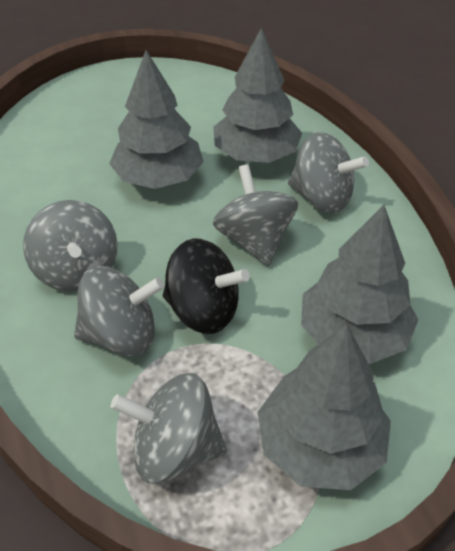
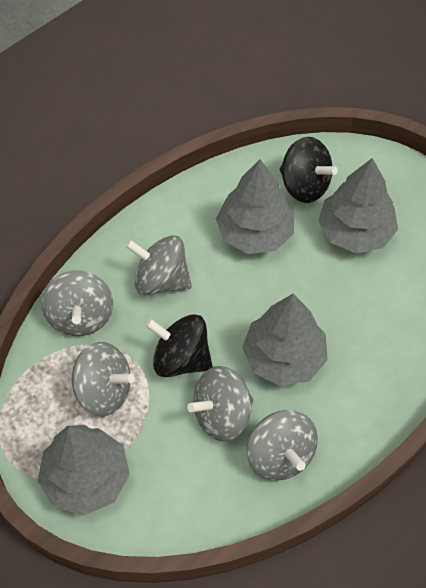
black spinning top: [163,238,250,334] = 1 -> [145,314,213,377] [280,137,338,203] = 2

